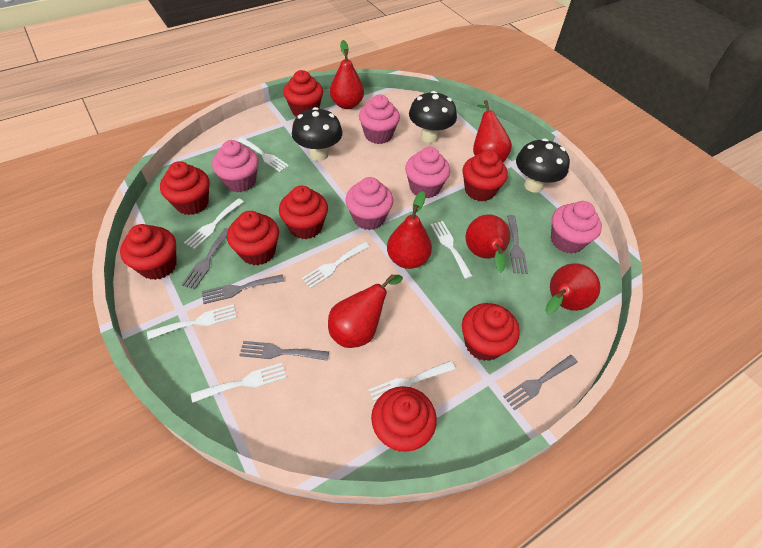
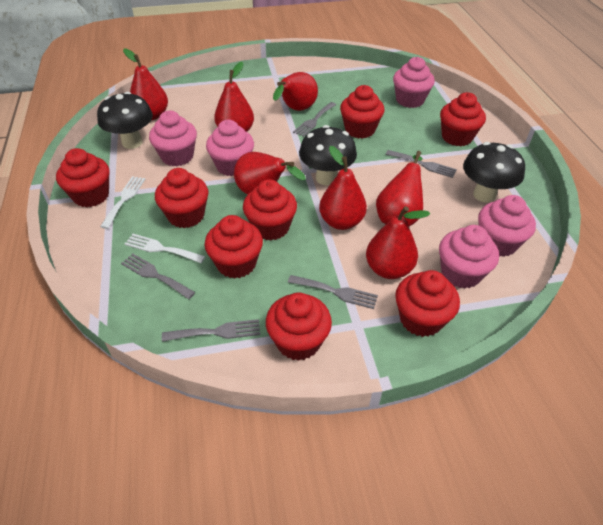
red pear: [328,274,403,348] [330,40,364,109] [387,191,432,269] [466,214,510,272] [473,100,512,162] [545,263,601,314] = 6 -> [123,48,168,120] [214,62,254,132] [234,152,306,195] [273,72,318,111] [319,146,367,230] [366,206,430,279] [376,151,423,227] = 7
white fork: [147,304,237,340] [184,198,244,249] [191,363,286,403] [238,137,289,172] [302,242,370,289] [369,361,455,404] [431,221,472,279] = 7 -> [100,176,145,229] [125,234,205,263] = 2

